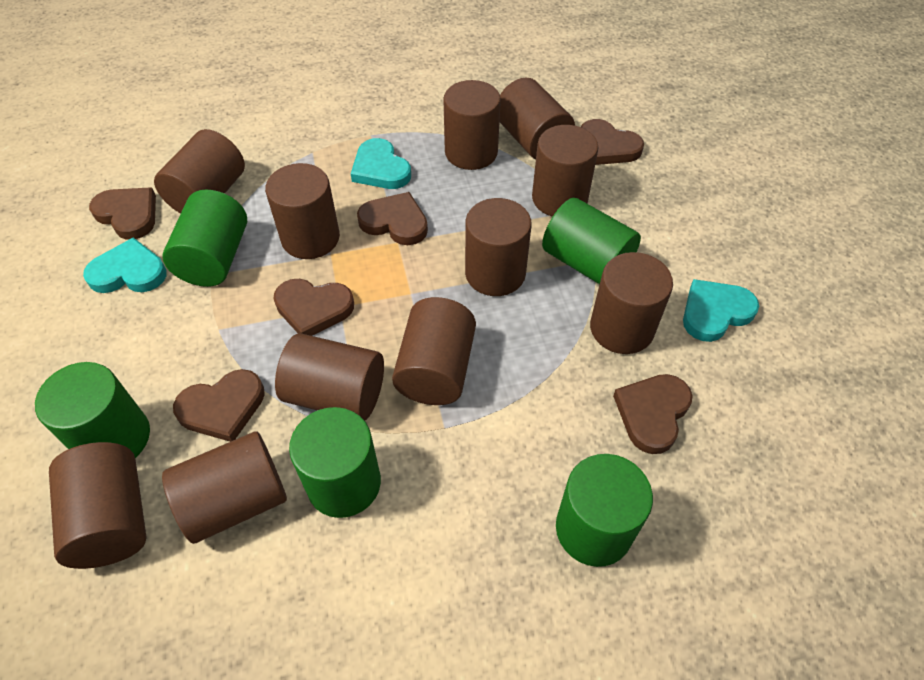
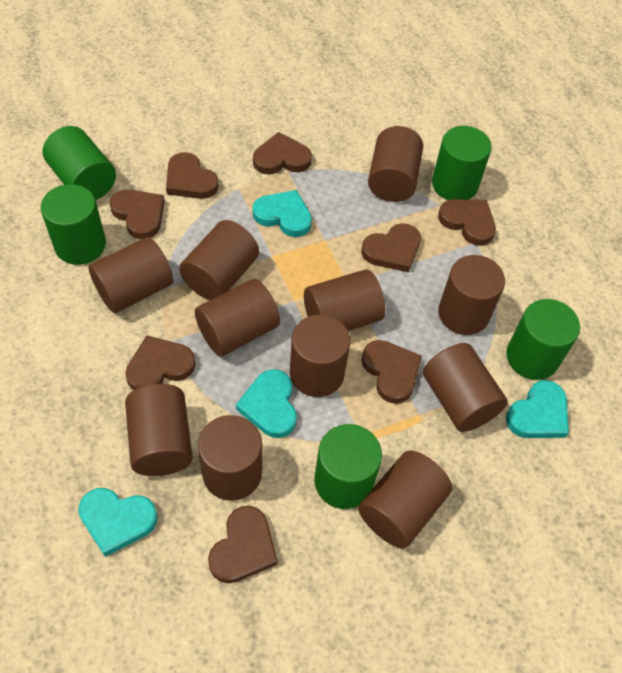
brown heart: [89,188,156,240] [173,369,265,442] [274,279,354,336] [357,192,428,245] [581,119,644,165] [613,374,693,454] = 6 -> [110,189,165,239] [125,335,195,390] [166,152,218,199] [208,506,278,583] [253,132,312,175] [361,223,421,272] [361,340,422,404] [438,199,496,246] = 8
turquoise heart: [83,237,167,293] [351,138,411,189] [683,279,759,342] = 3 -> [78,488,158,557] [236,369,297,438] [252,190,312,237] [506,380,569,438] = 4

